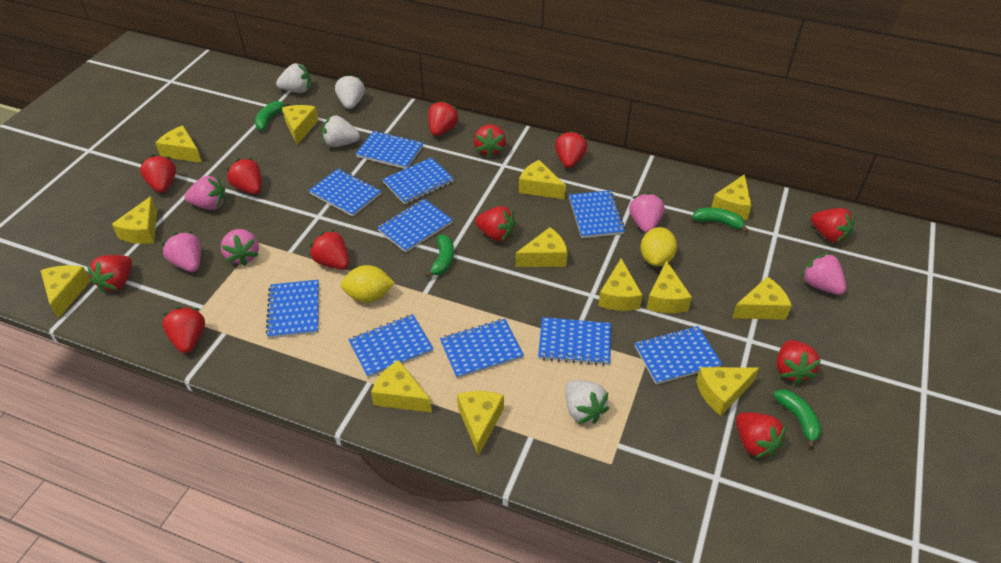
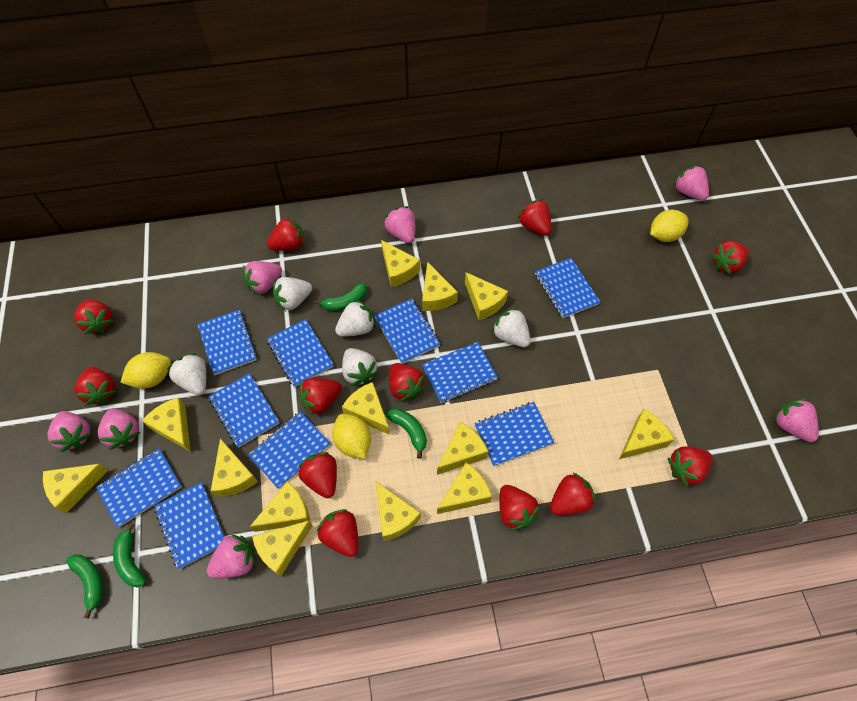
pink strawberry: [161,231,201,272] [185,176,226,210] [221,229,259,266] [629,192,664,233] [801,253,846,295] = 5 -> [47,411,92,452] [98,408,141,450] [207,534,256,578] [243,261,282,295] [384,206,415,243] [674,165,709,201] [774,398,819,442] = 7
white strawberry: [276,63,311,93] [322,115,360,147] [335,74,365,109] [566,380,609,424] = 4 -> [167,353,206,395] [273,277,312,311] [335,299,375,337] [342,348,378,386] [492,308,531,347] = 5
yellow lemon: [341,265,395,303] [640,227,677,266] = 2 -> [120,352,171,389] [332,414,371,459] [650,210,688,242] = 3

